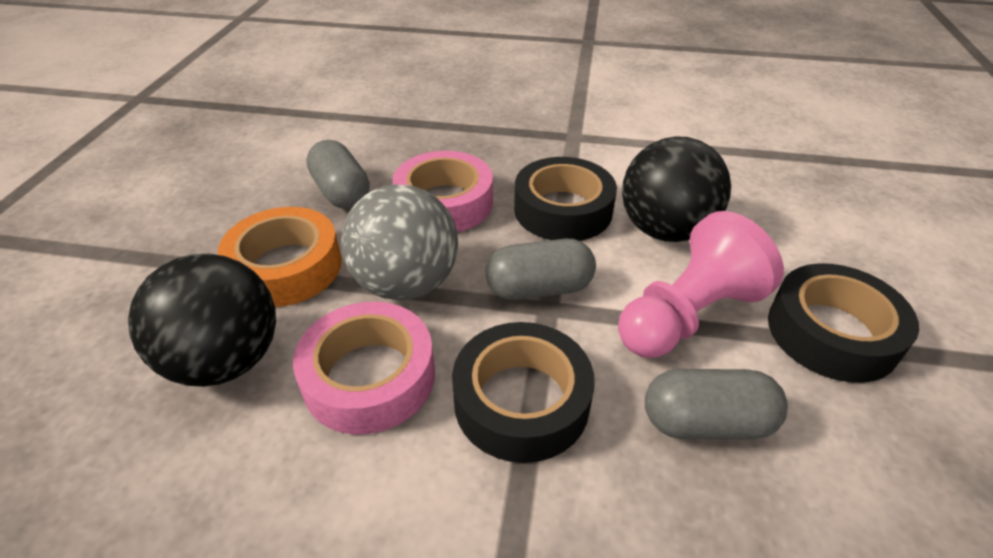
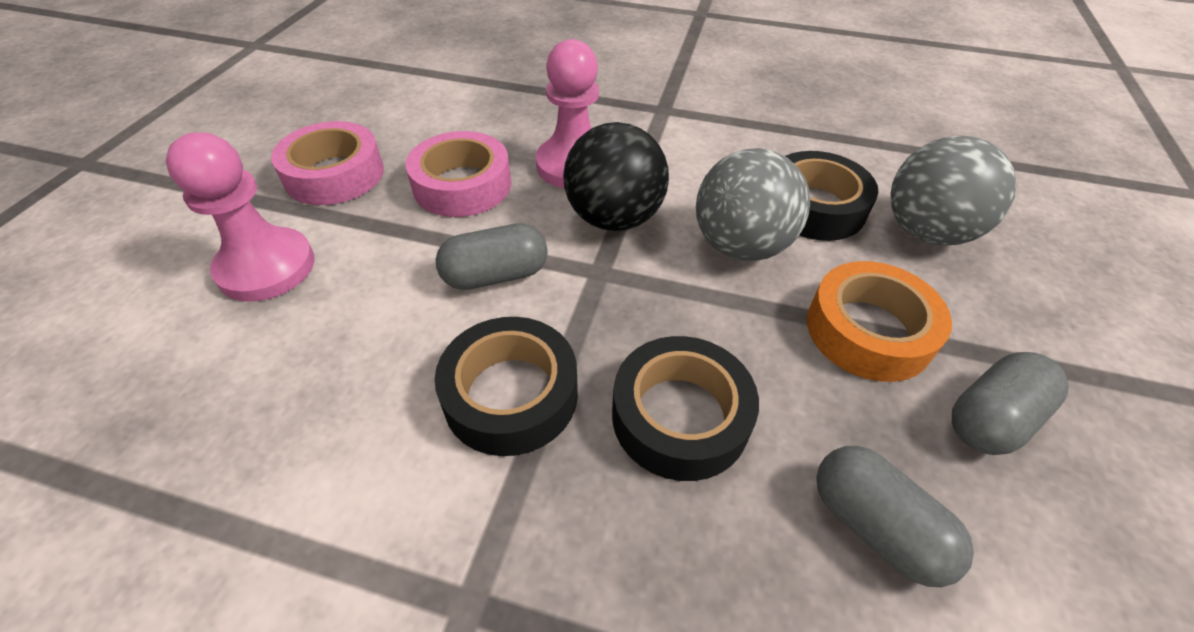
black ball: [128,254,276,387] [622,136,731,242] = 2 -> [563,122,669,231] = 1
grey ball: [341,184,458,301] = 1 -> [696,148,810,261] [891,136,1017,245] = 2
pink pawn: [618,211,784,358] = 1 -> [166,133,315,302] [536,39,599,188] = 2

